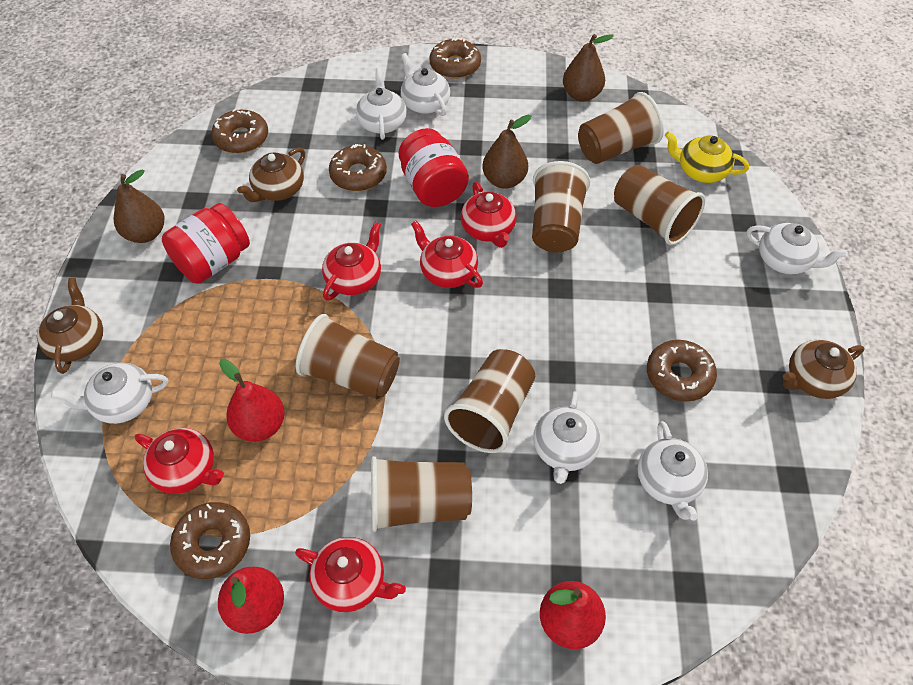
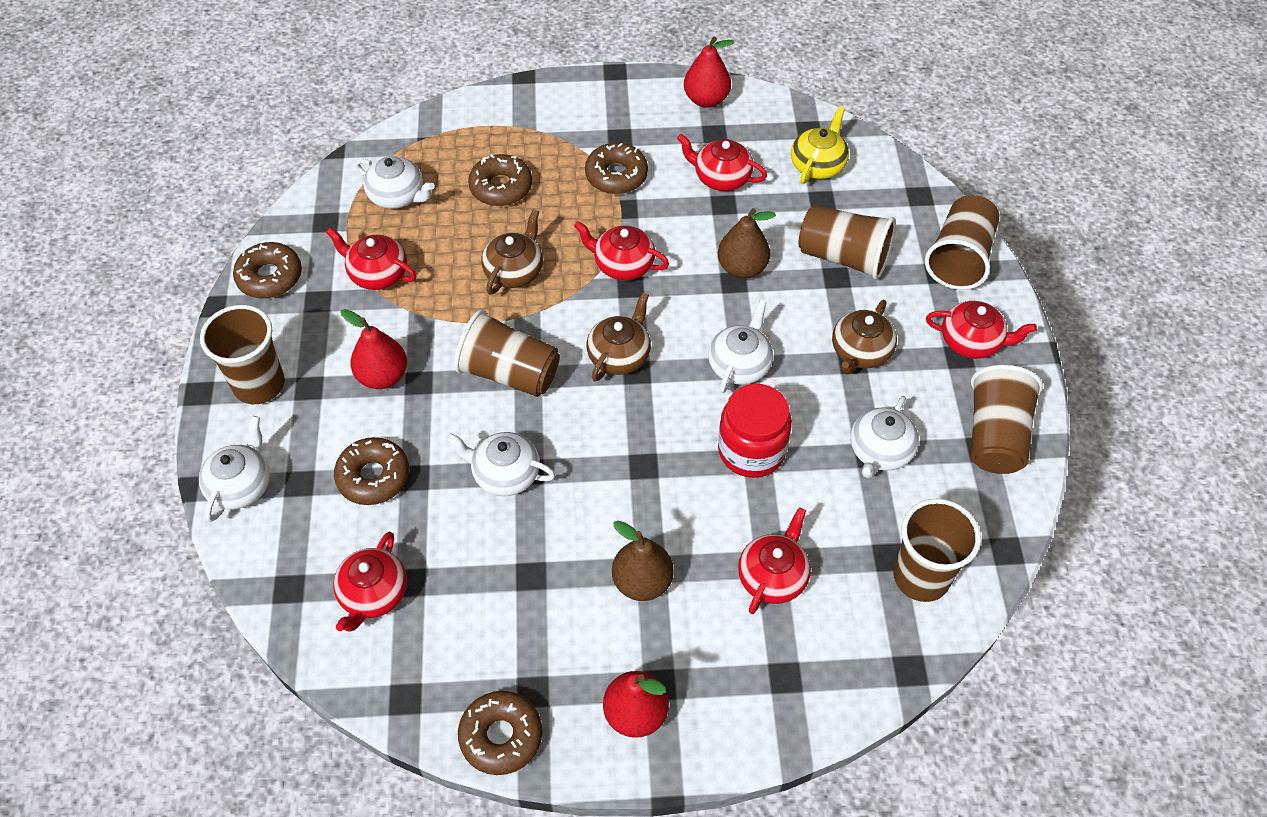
brown pear: [114,169,164,243] [483,115,531,189] [563,34,614,102] = 3 -> [612,521,674,601] [718,208,776,279] = 2
red jar: [162,203,250,284] [398,128,469,207] = 2 -> [718,384,792,478] = 1
red teapot: [135,428,224,494] [295,537,406,612] [322,222,381,301] [411,220,483,288] [461,182,516,248] = 5 -> [326,227,416,290] [333,532,407,632] [574,221,669,280] [677,134,767,191] [738,507,811,614] [926,301,1037,359] = 6
white teapot: [51,363,168,424] [356,68,407,140] [401,53,450,116] [533,391,601,484] [638,421,708,521] [747,223,848,274] = 6 -> [199,416,270,522] [355,156,435,209] [446,432,555,496] [708,300,773,393] [850,396,919,478] = 5

